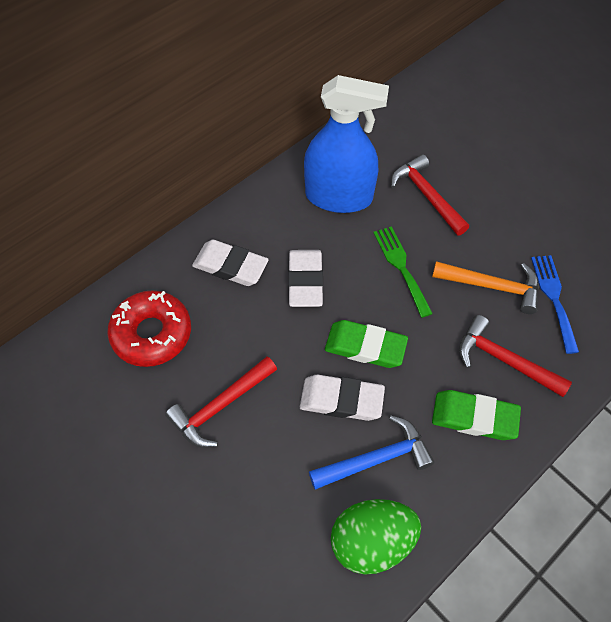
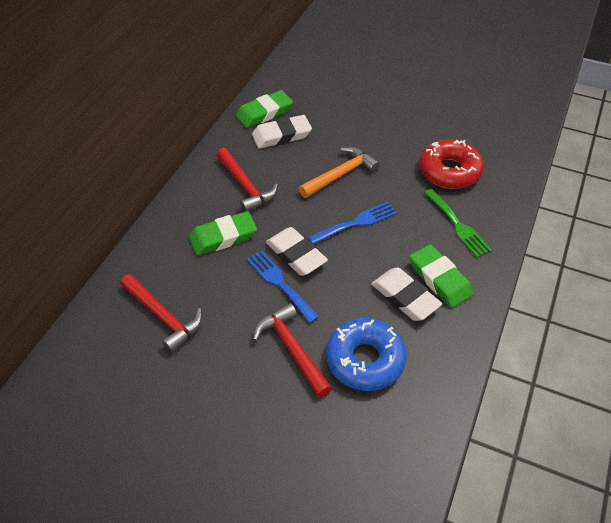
blue donut: none = 0 -> [326,318,407,391] = 1
blue fork: [531,255,579,354] = 1 -> [246,250,319,323] [308,202,397,244] = 2
blue hammer: [309,415,435,490] = 1 -> none = 0
blue spray bottle: [304,75,389,213] = 1 -> none = 0
green egg: [331,499,421,575] = 1 -> none = 0
green eraser: [325,320,408,368] [432,390,521,440] = 2 -> [189,211,257,256] [236,90,293,128] [409,244,473,308] = 3

